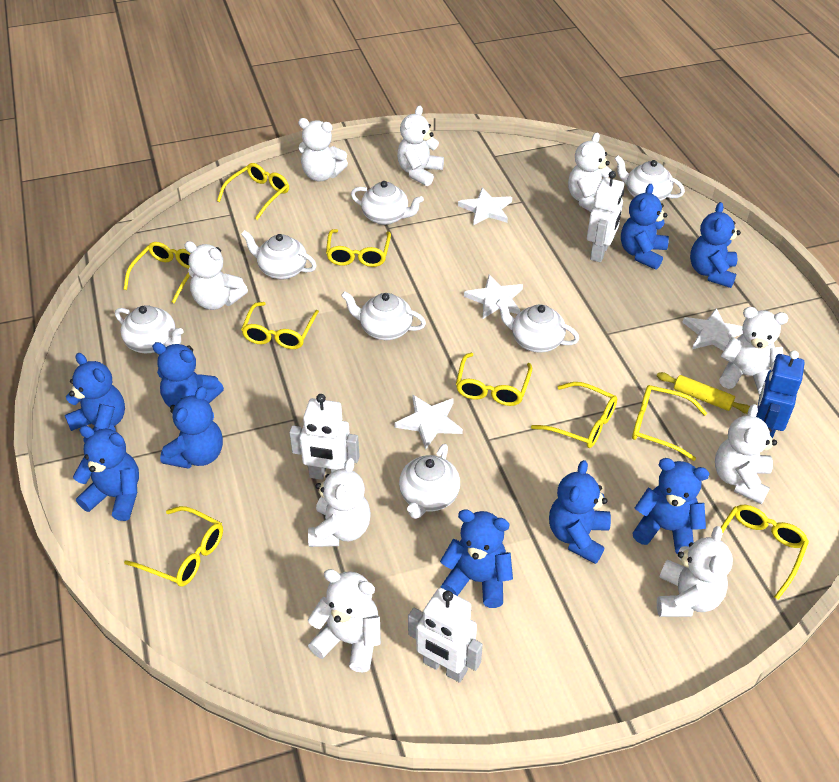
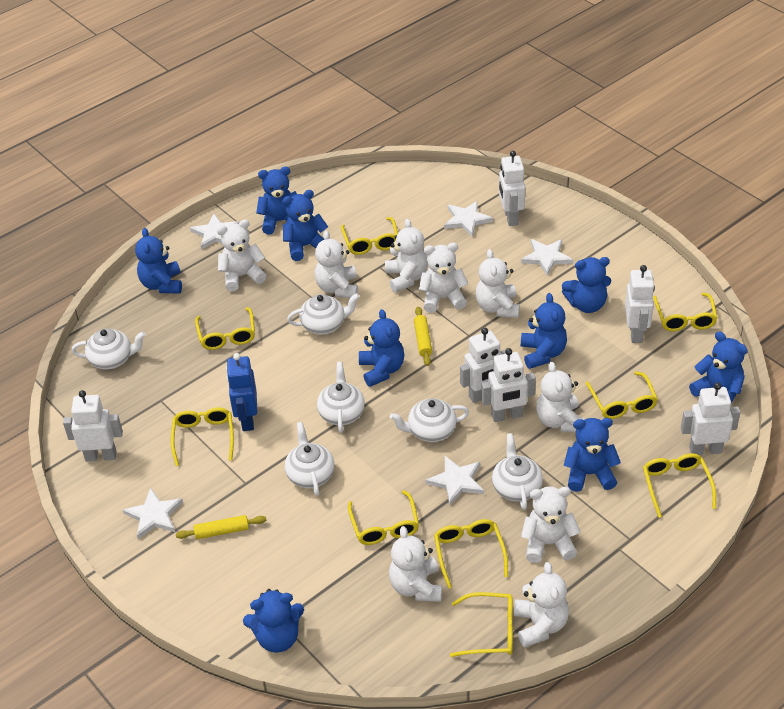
white robot: [289,394,360,480] [408,588,483,683] [587,171,624,262] = 3 -> [63,390,123,462] [460,328,506,403] [482,348,536,422] [499,151,525,226] [625,265,655,343] [681,383,740,455] = 6
white star: [395,395,463,450] [458,187,512,225] [464,274,523,319] [682,308,743,351] = 4 -> [123,488,183,539] [190,214,240,250] [426,456,484,505] [444,201,493,236] [521,239,573,276] = 5
white teapot: [115,305,184,353] [241,230,317,280] [341,291,426,340] [351,181,424,225] [399,444,460,519] [496,299,579,353] [614,155,685,201] = 7 -> [72,329,146,369] [285,422,335,496] [287,293,360,335] [317,362,365,433] [390,398,469,442] [492,433,543,510] = 6
yellow rolling pin: [657,372,750,414] = 1 -> [176,515,266,539] [414,307,432,366] = 2

